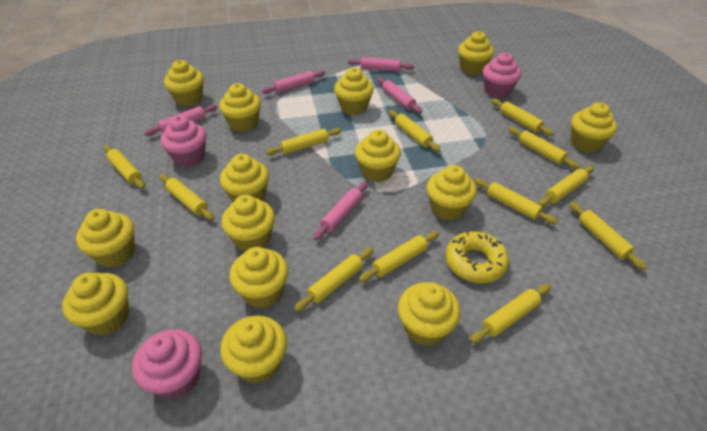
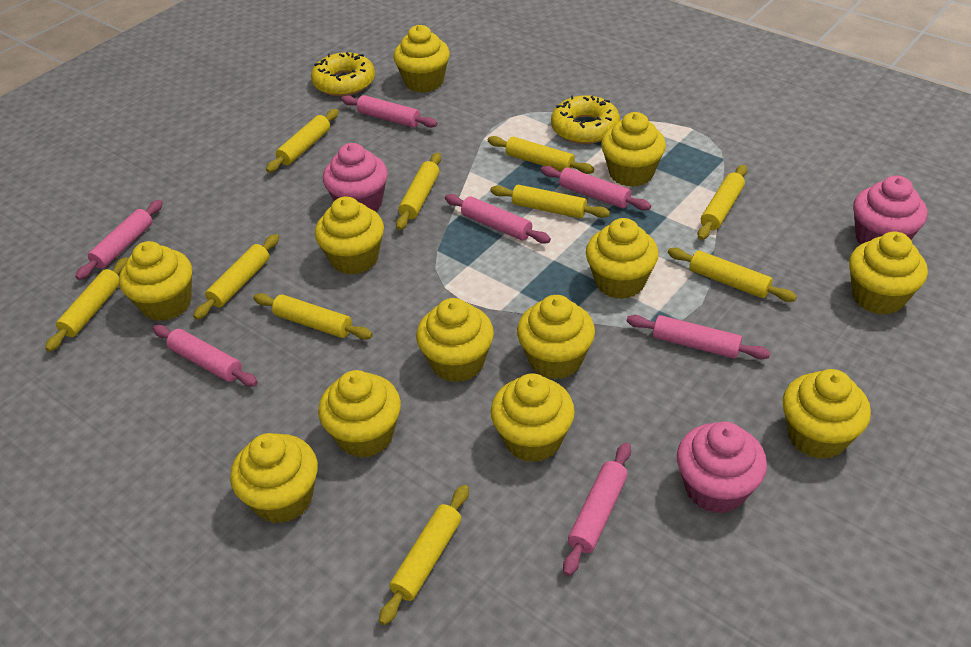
pink rolling pin: [144,105,217,136] [262,70,325,94] [313,182,368,241] [348,57,414,72] [377,77,422,113] = 5 -> [75,200,163,280] [153,325,258,387] [341,95,438,128] [445,194,551,244] [541,166,651,211] [563,443,631,576] [627,315,770,359] = 7
yellow cupcake: [62,273,129,336] [76,209,135,267] [164,60,204,106] [219,83,261,132] [220,154,269,202] [220,316,287,384] [221,195,275,251] [230,247,289,308] [334,68,374,115] [355,129,401,182] [398,282,461,346] [427,165,477,221] [458,31,494,75] [571,102,617,153] = 14 -> [119,241,192,321] [230,433,318,524] [315,196,384,275] [318,370,401,458] [394,25,450,93] [416,298,494,382] [491,373,575,462] [517,295,595,379] [586,218,659,299] [601,112,666,187] [783,369,871,459] [849,232,928,315] = 12
yellow donut: [446,231,509,283] = 1 -> [311,52,375,96] [551,95,620,144] = 2
yellow rolling pin: [104,145,145,189] [160,174,214,220] [266,128,341,155] [294,248,374,312] [359,231,439,282] [389,110,440,152] [470,284,551,343] [474,178,558,224] [491,99,554,136] [508,127,580,169] [538,166,594,207] [569,202,647,270] = 12 -> [45,257,128,352] [193,234,279,320] [253,293,373,340] [266,109,339,173] [379,485,469,625] [396,152,441,230] [488,136,594,174] [490,185,610,218] [668,248,797,302] [697,164,747,240] = 10

